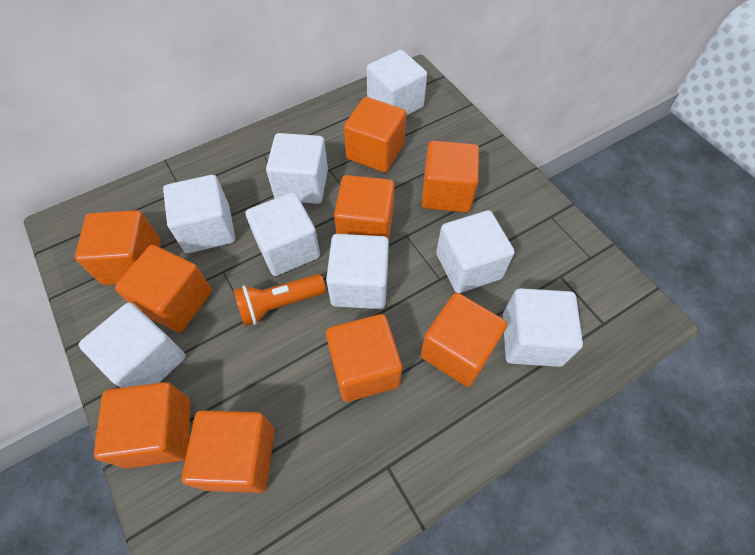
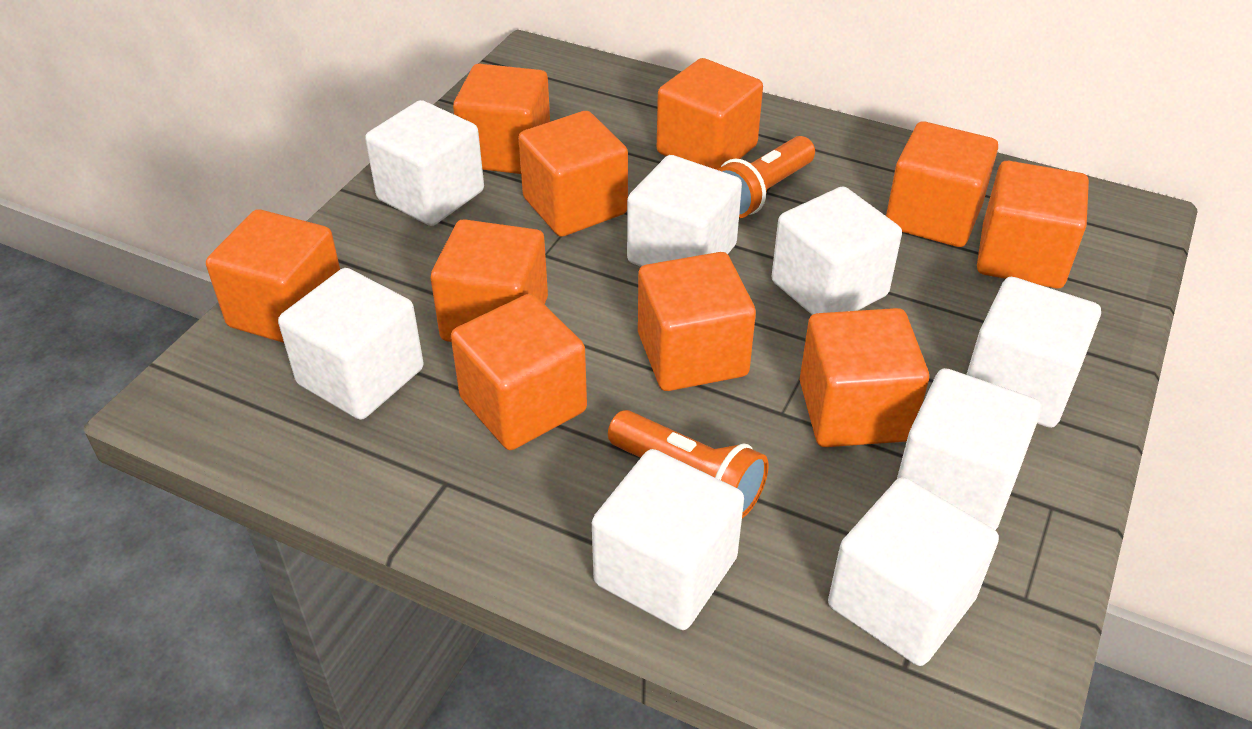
orange cube: [75,210,161,285] [94,382,191,468] [115,245,212,333] [182,410,275,493] [326,314,402,402] [334,175,395,241] [344,97,406,172] [421,293,507,387] [422,141,479,212] = 9 -> [206,209,340,343] [431,219,548,342] [451,294,587,450] [453,64,550,174] [518,111,628,237] [638,252,756,391] [657,58,763,170] [800,308,929,447] [886,121,998,247] [977,161,1089,288] = 10
orange flashlight: [233,274,326,326] = 1 -> [608,410,769,518] [717,136,815,218] = 2

